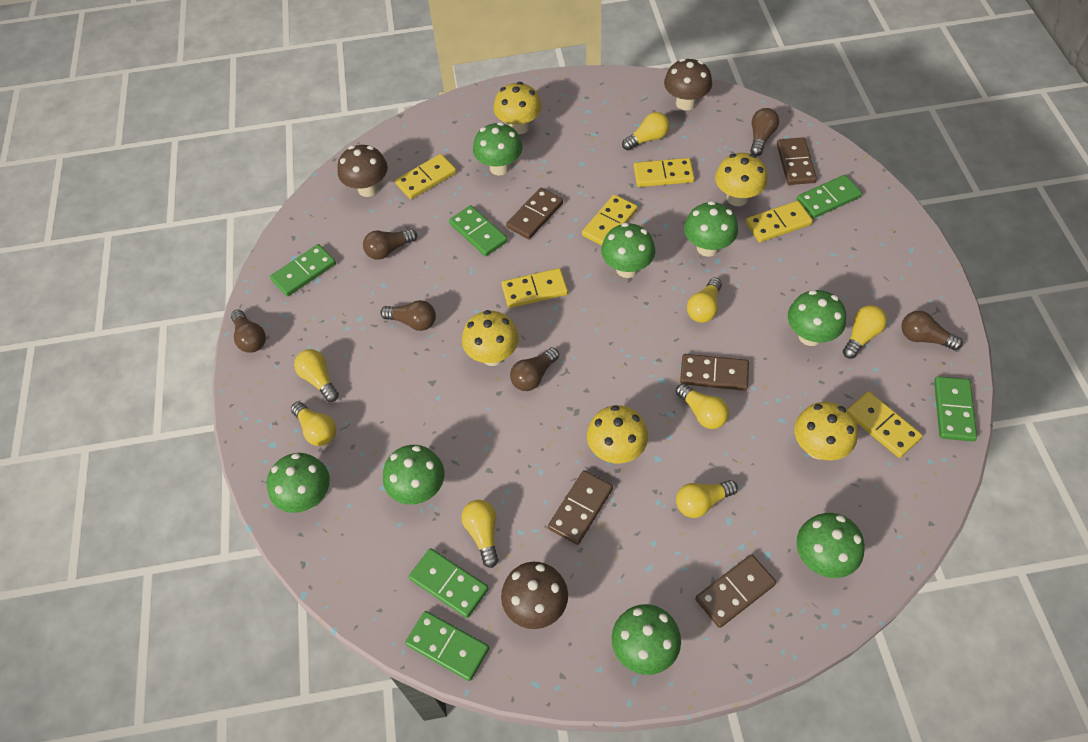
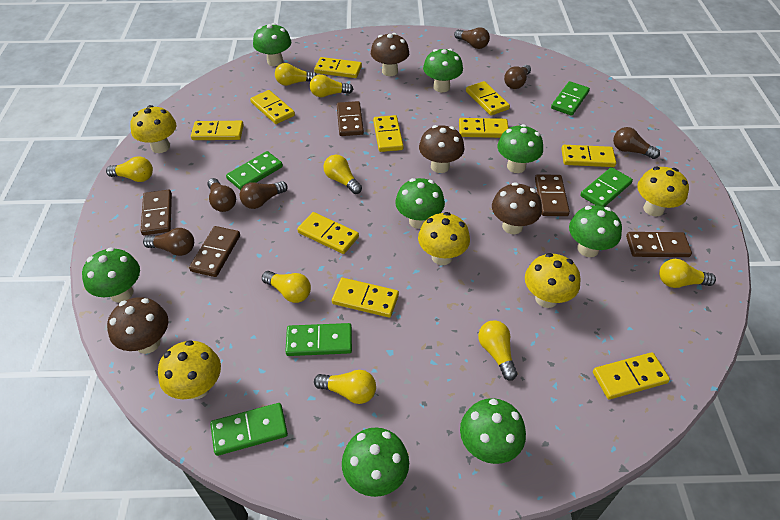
brown mushroom: [337,145,388,197] [501,562,568,629] [664,58,712,110] = 3 -> [107,297,168,354] [371,33,409,76] [419,125,465,173] [492,182,542,234] = 4
green domino: [270,244,336,296] [405,611,489,681] [409,548,489,618] [449,205,508,256] [797,175,862,218] [934,376,977,442] = 6 -> [210,403,288,456] [226,151,283,190] [285,323,352,356] [551,81,590,116] [580,167,633,207] = 5
yellow domino: [395,154,457,199] [501,268,568,308] [582,195,638,246] [634,158,695,187] [746,201,813,242] [847,391,923,458] = 6 -> [191,121,244,140] [250,90,295,124] [297,212,359,254] [314,57,362,78] [332,278,399,318] [373,115,404,152] [459,118,509,138] [466,81,510,116] [561,145,616,167] [593,352,670,399] = 10

